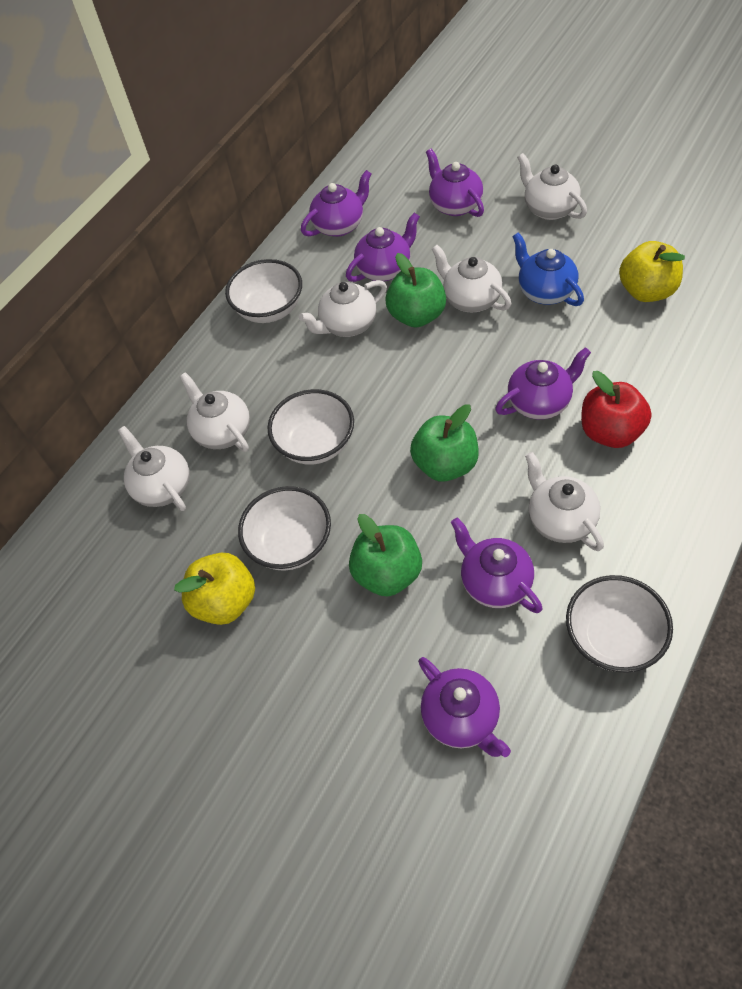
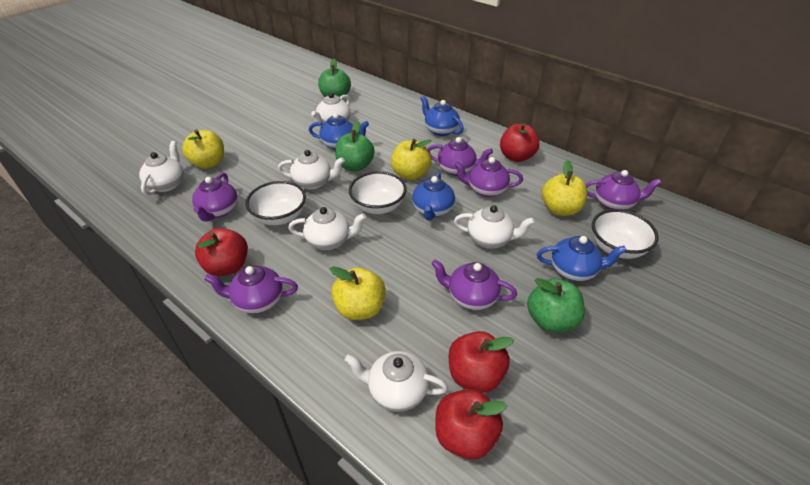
blue teapot: [512,232,584,306] = 1 -> [309,113,369,150] [412,172,455,221] [421,95,464,136] [537,236,626,281] = 4
red apple: [581,371,652,448] = 1 -> [195,228,248,276] [435,389,507,460] [449,331,514,393] [500,123,540,162] = 4
white bowl: [225,259,302,323] [238,486,331,571] [267,389,354,465] [566,575,673,673] = 4 -> [245,181,306,225] [349,171,407,214] [592,209,659,259] = 3
yellow apple: [174,553,255,625] [619,241,685,302] = 2 -> [182,129,224,169] [329,266,386,320] [391,139,432,180] [542,160,587,216] = 4

